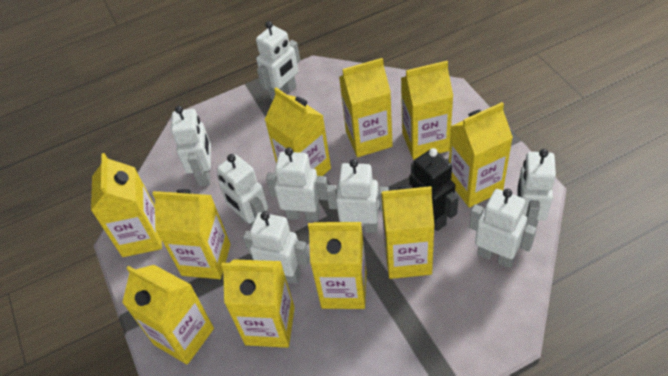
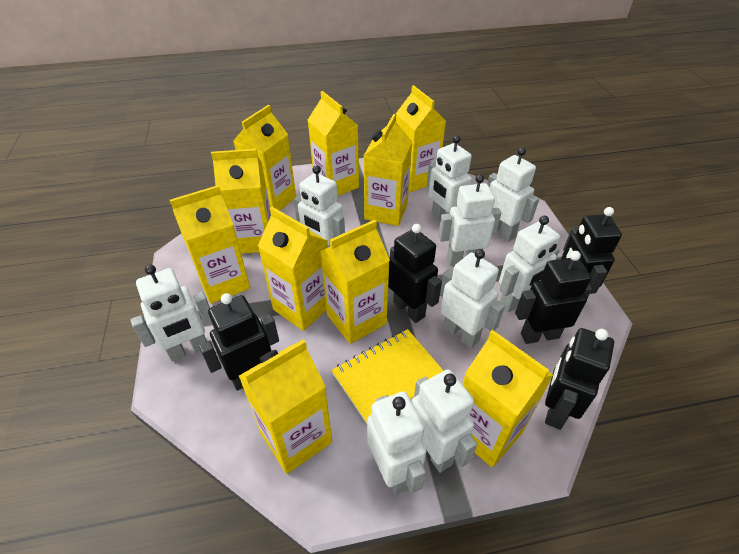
black robot: [409,148,459,231] = 1 -> [199,293,279,391] [388,224,442,323] [515,251,592,344] [545,328,614,430] [561,207,622,294] = 5
white robot: [171,106,211,187] [217,154,268,227] [243,211,310,284] [256,21,300,100] [266,147,328,221] [326,159,389,233] [469,189,537,268] [517,149,556,228] = 8 -> [131,264,211,362] [294,165,345,247] [367,391,427,495] [412,369,477,473] [427,135,472,219] [438,174,501,266] [440,249,505,348] [487,147,539,242] [499,216,560,312] = 9
yellow notebook: none = 0 -> [332,329,444,424] = 1

